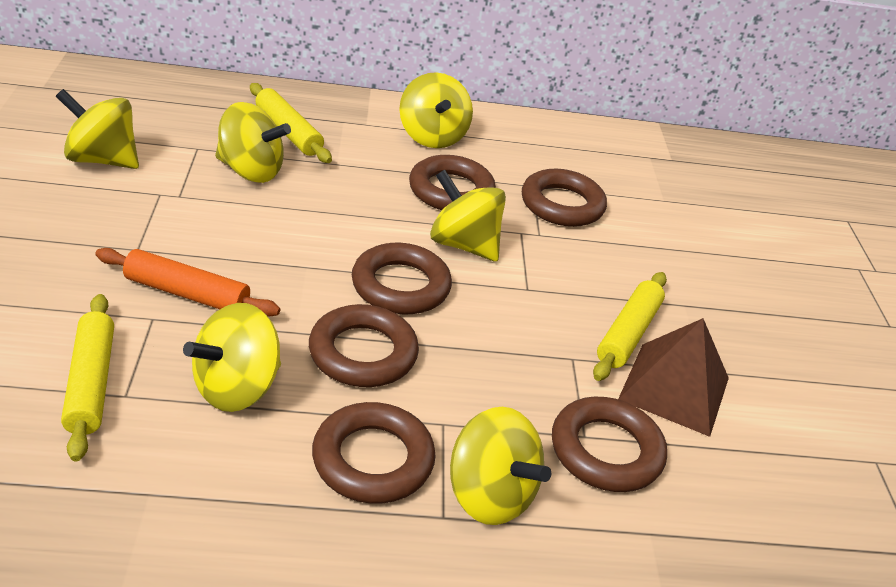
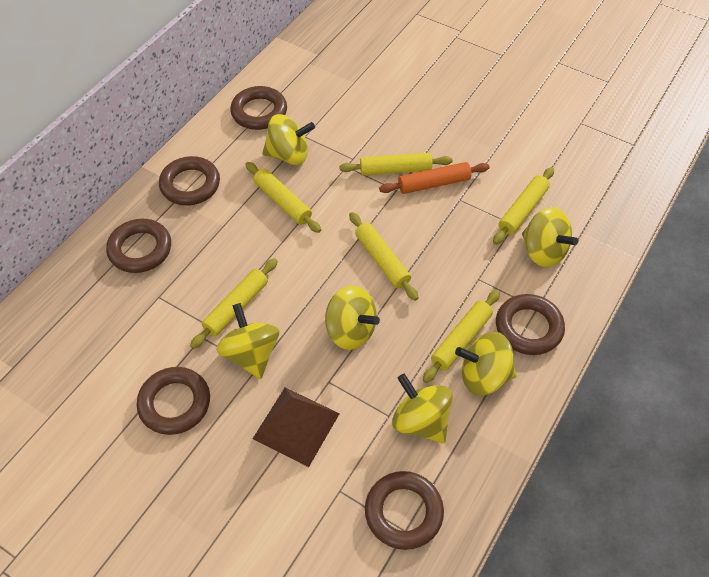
yellow rolling pin: [61,294,114,462] [250,83,332,163] [593,272,667,381] = 3 -> [190,258,278,349] [246,162,321,233] [339,153,453,175] [349,212,418,301] [423,290,500,383] [493,167,554,245] = 6

